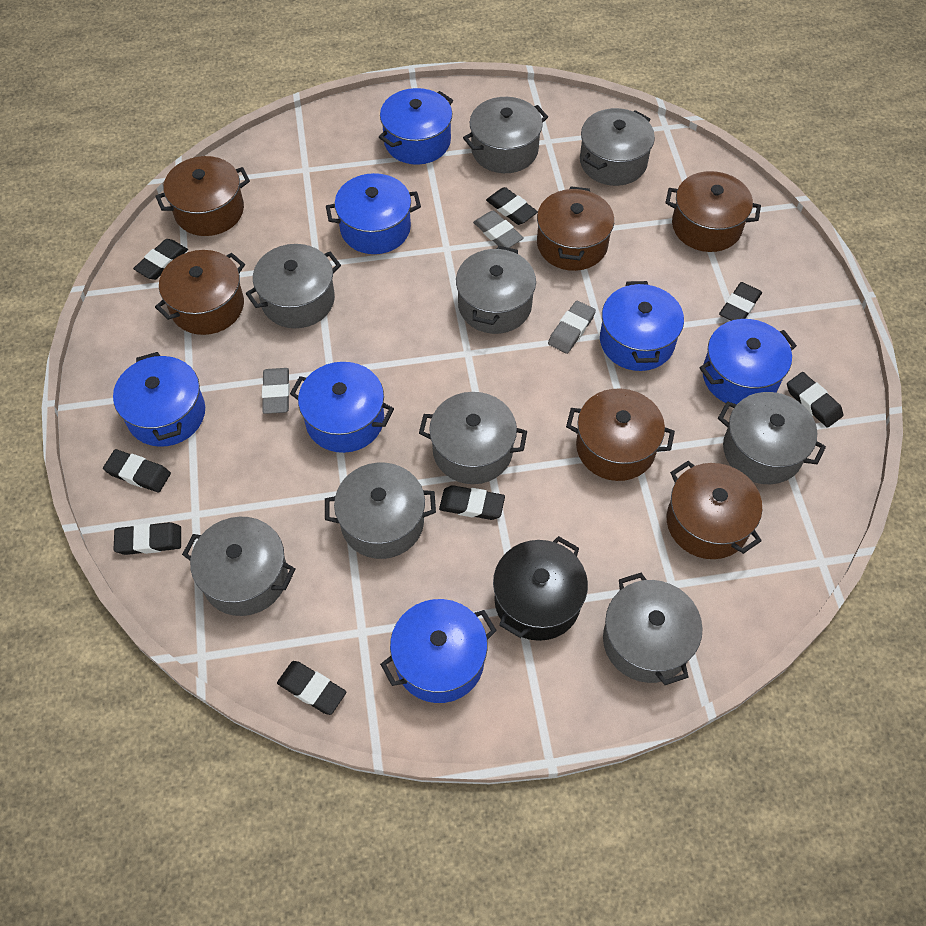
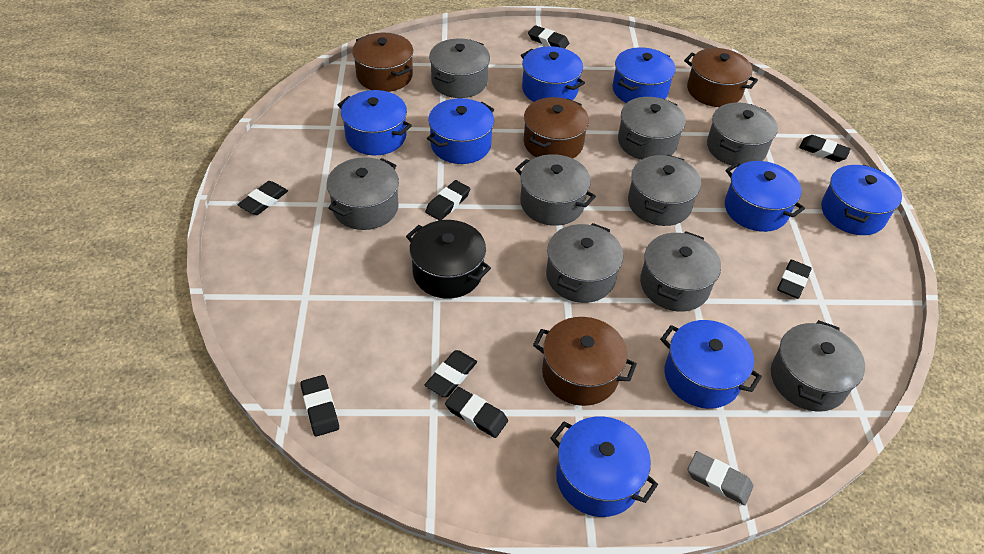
blue pot: [113,352,205,447] [290,362,394,453] [326,173,421,254] [379,88,453,165] [380,599,497,703] [600,281,684,371] [699,319,797,404] = 7 -> [338,90,412,155] [427,98,494,164] [521,46,585,102] [550,416,658,517] [612,47,676,103] [660,320,762,409] [725,161,805,232] [821,165,902,235] = 8
brown pot: [155,156,250,236] [155,250,245,335] [537,186,614,271] [566,389,675,481] [665,171,761,252] [667,461,762,559] = 6 -> [352,33,413,92] [524,97,589,159] [533,317,637,406] [684,48,758,107] = 4
grey eraser: [262,368,290,414] [473,211,524,248] [548,301,596,354] = 3 -> [687,451,753,506] = 1

